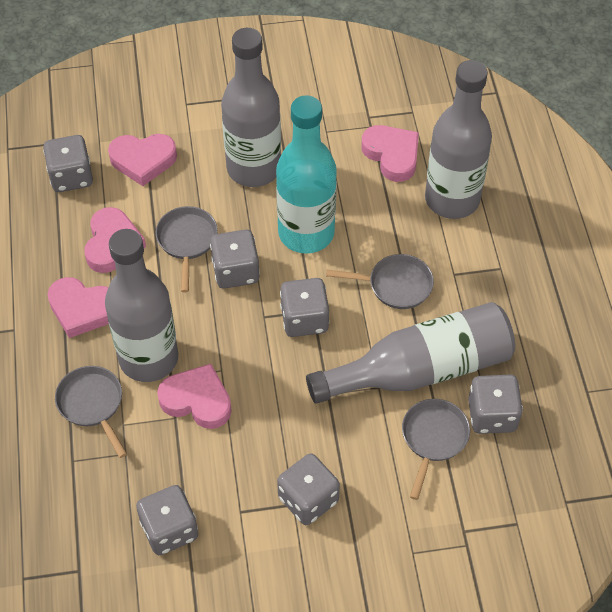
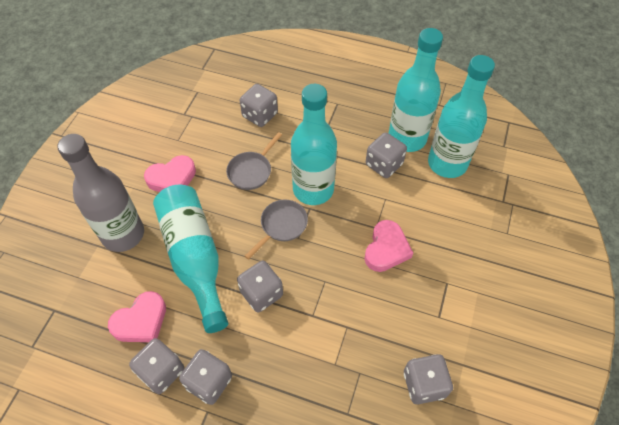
grey bottle: [105,229,178,382] [221,28,281,187] [306,302,515,404] [425,60,492,219] = 4 -> [57,134,144,252] = 1
grey pan: [55,366,127,458] [156,206,218,292] [326,254,434,309] [402,399,470,500] = 4 -> [226,132,282,190] [245,200,308,260] = 2
pink heart: [47,277,109,338] [84,207,146,273] [108,134,177,186] [157,364,232,429] [362,125,419,182] = 5 -> [108,291,166,342] [144,155,196,192] [364,220,413,272] = 3
turquoise bottle: [276,95,337,253] = 1 -> [153,185,228,333] [291,84,337,205] [389,28,443,152] [428,55,495,178] = 4

